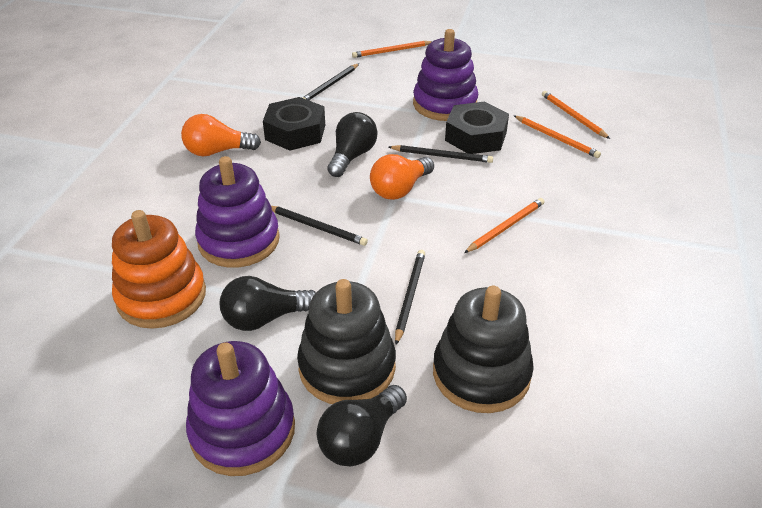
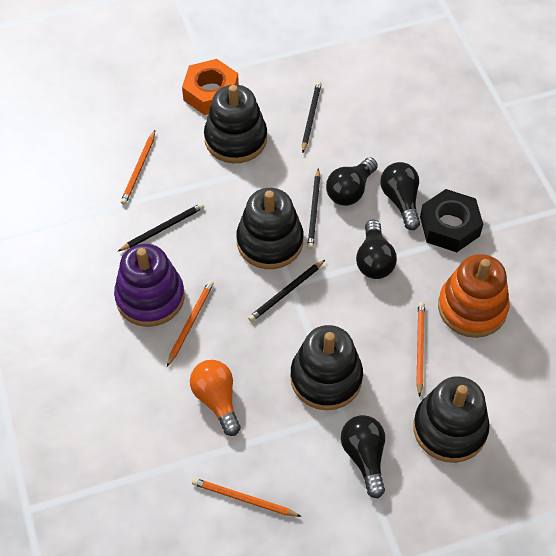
black light bulb: [220,276,316,331] [317,385,407,466] [327,112,377,177] = 3 -> [326,158,378,206] [341,415,385,498] [356,220,397,279] [380,162,420,230] = 4
black nut: [263,97,325,151] [445,102,509,154] = 2 -> [420,189,483,252] = 1
black stacking toy: [297,279,396,404] [433,286,534,413] = 2 -> [204,84,267,163] [236,188,304,269] [290,325,363,410] [413,376,490,463] = 4
orange light bulb: [181,114,261,156] [370,154,434,200] = 2 -> [190,360,240,436] = 1
orange nut: none = 0 -> [182,59,239,115] = 1
purple stacking toy: [186,341,295,476] [195,156,280,268] [413,29,478,121] = 3 -> [114,244,185,327] = 1

